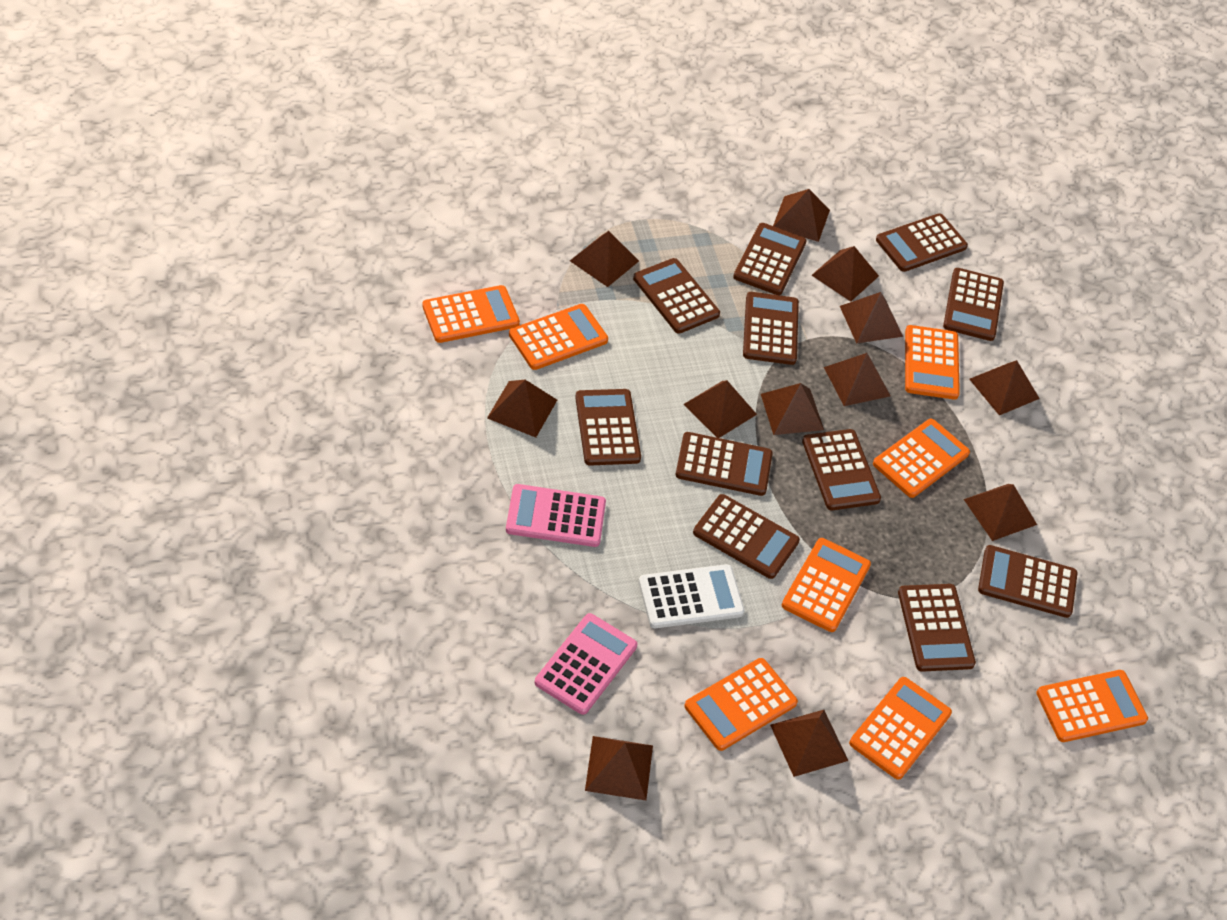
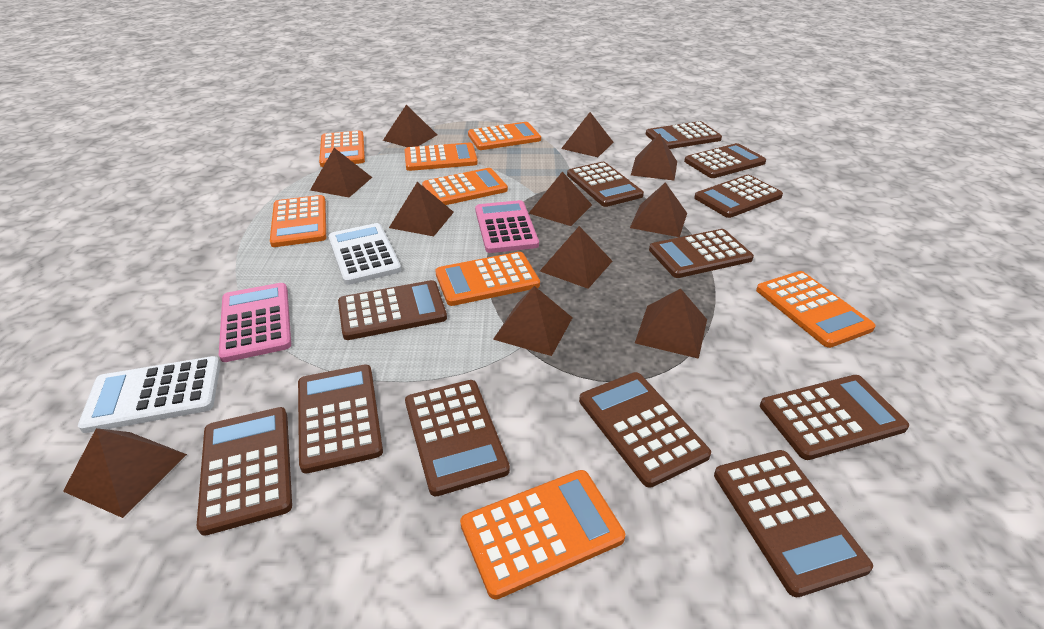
brown calculator: [575,389,641,466] [633,258,720,334] [675,432,772,496] [693,494,800,579] [733,223,807,295] [743,292,799,365] [802,429,881,510] [876,213,968,272] [898,584,976,672] [943,268,1004,341] [978,545,1078,618] = 11 -> [197,407,292,536] [298,365,383,474] [338,280,447,340] [405,380,510,497] [567,162,644,207] [579,372,711,488] [645,121,722,149] [649,229,754,278] [684,143,766,178] [694,175,783,218] [714,450,873,597] [760,375,909,460] = 12
brown pyramid: [487,380,557,437] [570,231,639,287] [585,736,653,800] [683,380,757,438] [761,383,824,435] [770,710,848,777] [773,189,830,242] [812,246,879,302] [824,353,891,406] [840,292,903,343] [964,484,1037,541] [969,360,1040,415] = 12 -> [63,428,187,518] [310,148,372,197] [383,105,437,147] [389,182,454,236] [493,286,573,356] [529,172,592,226] [540,226,613,289] [561,112,614,157] [630,182,687,237] [631,133,677,181] [635,288,707,359] = 11
white calculator: [639,564,745,628] = 1 -> [78,356,221,433] [328,223,401,285] = 2

